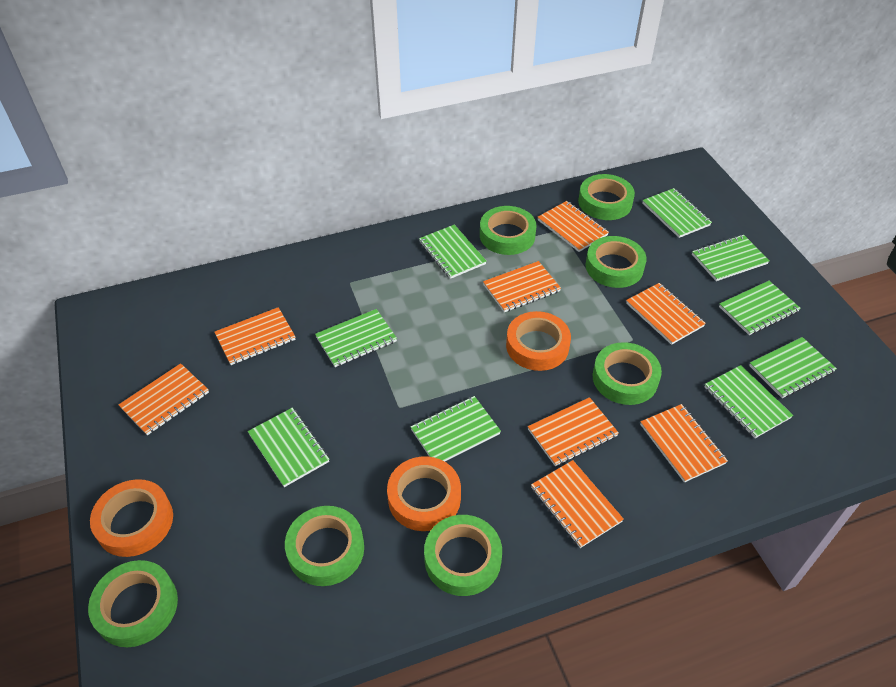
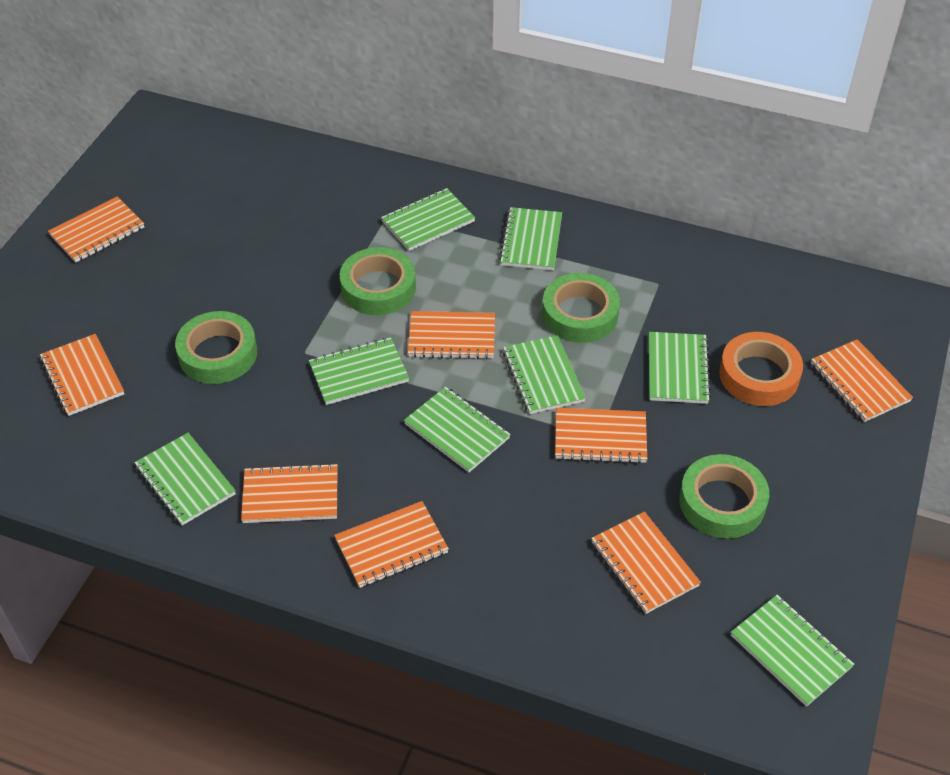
green notebook: [248,408,329,487] [315,309,397,367] [411,396,501,462] [419,225,487,279] [642,188,712,238] [692,235,769,281] [705,365,793,438] [719,281,801,335] [749,337,837,398] = 9 -> [134,433,236,526] [309,337,409,405] [381,188,475,251] [404,387,511,473] [499,207,562,270] [503,335,586,414] [649,332,711,404] [731,595,854,707] = 8
green tape: [88,560,178,647] [285,506,364,586] [424,515,502,596] [480,206,536,255] [578,174,635,220] [586,236,646,288] [593,342,662,405] = 7 -> [175,311,257,384] [340,247,416,315] [542,273,620,343] [679,454,770,538] = 4
orange tape: [90,479,173,557] [387,456,461,531] [506,311,571,371] = 3 -> [719,332,803,406] = 1

